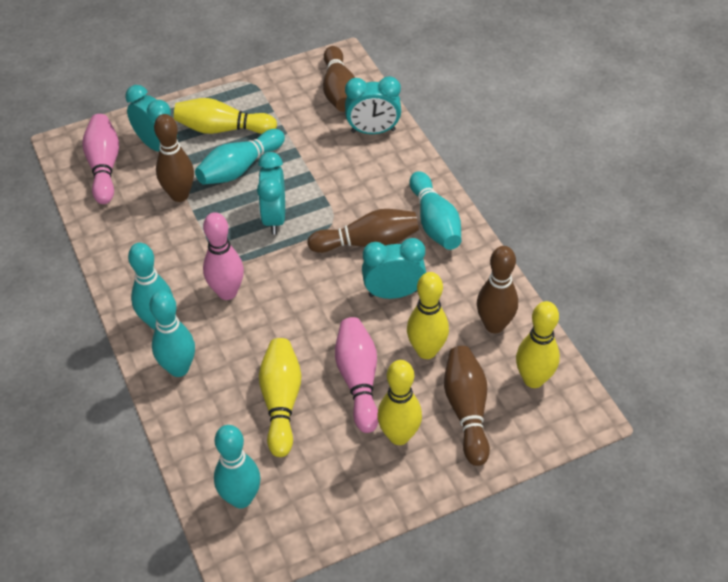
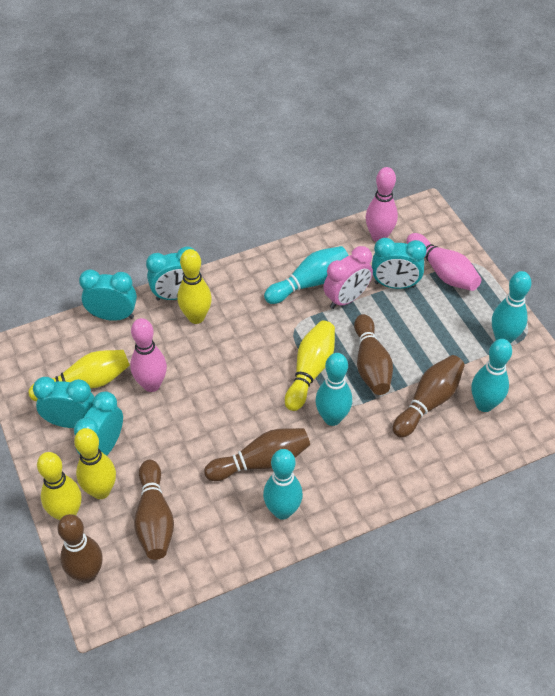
pink clock: none = 0 -> [323,246,373,309] = 1
turquoise clock: [125,85,171,151] [257,152,285,235] [345,76,401,134] [362,238,426,299] = 4 -> [33,377,94,428] [74,391,123,456] [79,270,137,321] [146,246,196,301] [372,238,427,289] = 5

